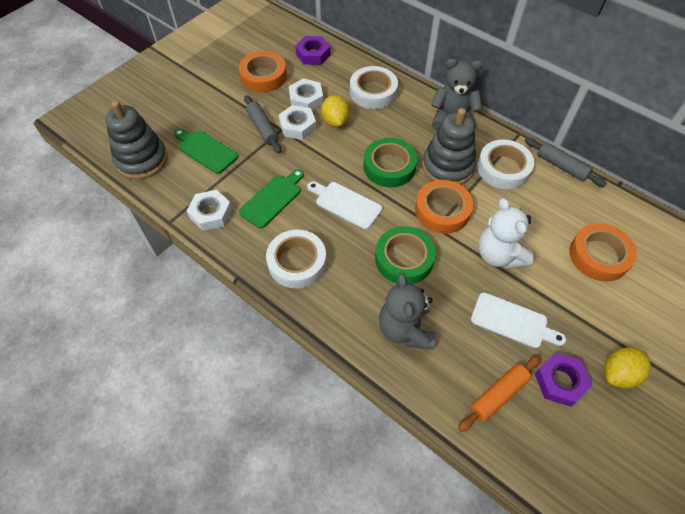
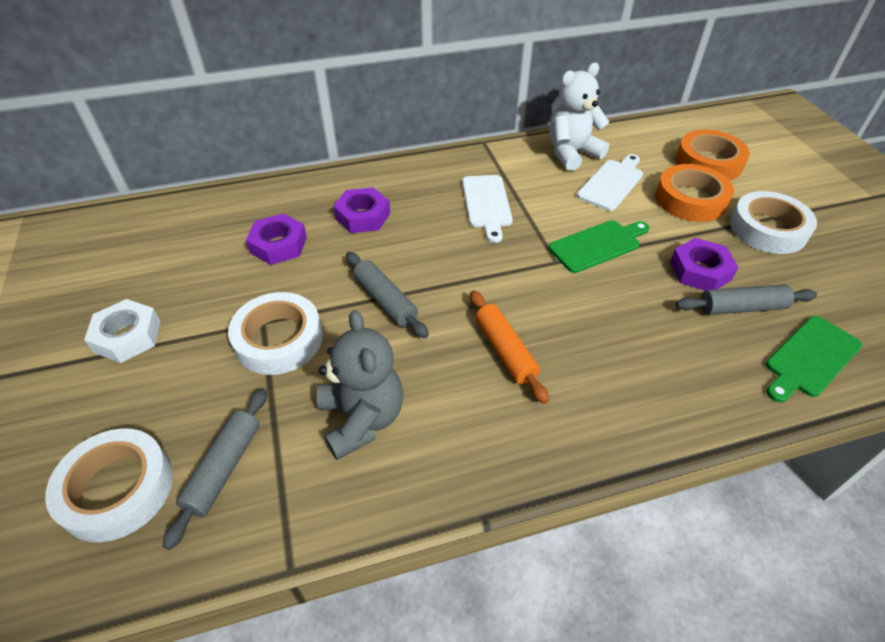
green tape: [364,138,417,187] [375,226,436,284] = 2 -> none = 0
grey rolling pin: [244,95,281,153] [525,138,607,187] = 2 -> [163,388,267,550] [346,252,429,338] [676,284,817,315] = 3
grey stacking toy: [105,101,168,179] [422,108,476,185] = 2 -> none = 0
grey teddy bear: [379,273,435,349] [431,59,483,130] = 2 -> [317,310,403,460] = 1
orange tape: [239,51,287,93] [415,180,473,234] [569,223,637,282] = 3 -> [655,164,734,222] [676,130,750,180] = 2
purple nut: [295,36,330,65] [535,352,593,407] = 2 -> [246,214,307,265] [333,187,390,233] [670,238,739,291] = 3
white nut: [187,190,232,231] [279,105,316,140] [289,78,323,110] = 3 -> [84,299,161,363] = 1
yellow lemon: [321,95,350,127] [604,347,651,388] = 2 -> none = 0

